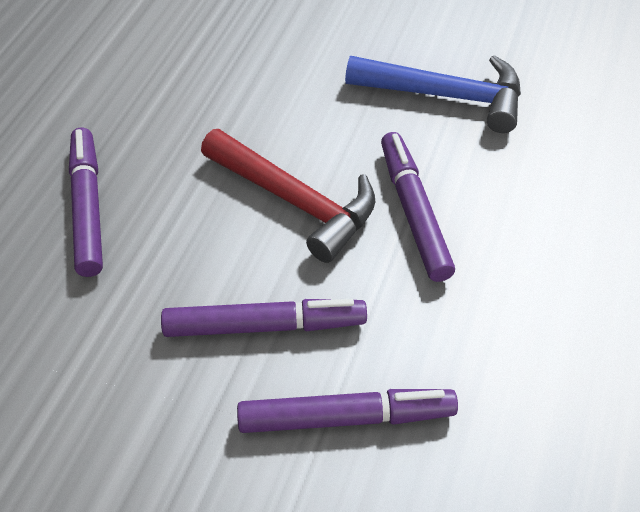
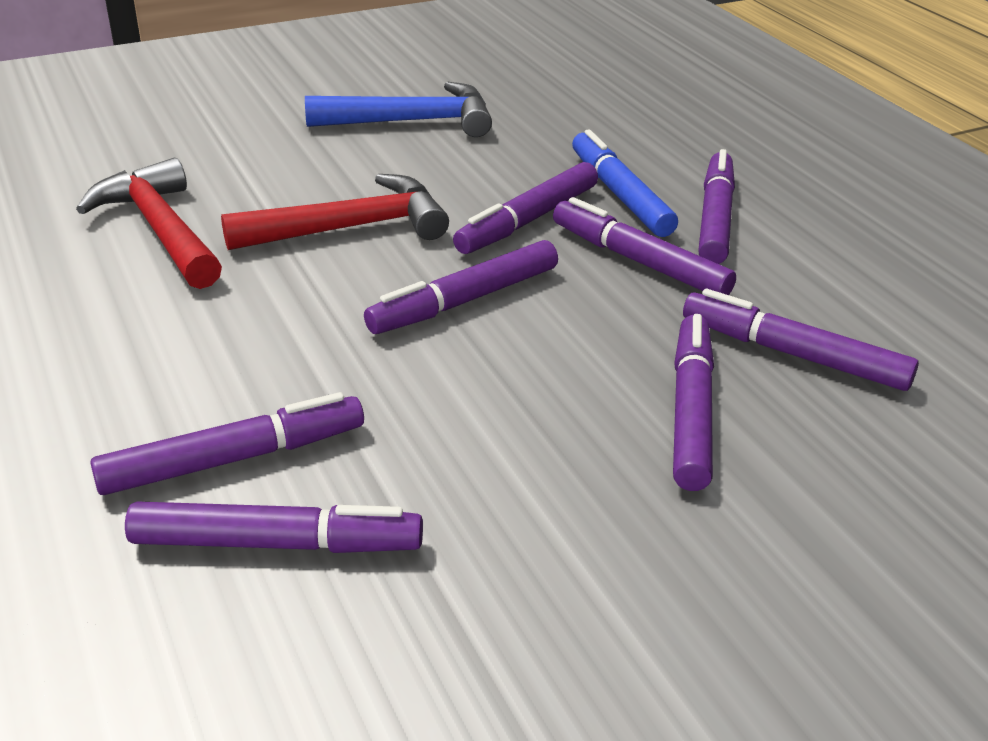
blue marker: none = 0 -> [572,129,678,237] = 1
purple marker: [69,128,103,277] [161,299,367,337] [237,389,458,433] [381,132,455,282] = 4 -> [90,392,364,495] [125,501,423,553] [364,240,558,334] [453,162,598,254] [553,197,736,295] [673,314,714,491] [683,289,919,391] [698,149,735,264] = 8
red hammer: [201,129,375,263] = 1 -> [76,158,222,289] [221,174,449,250] = 2

